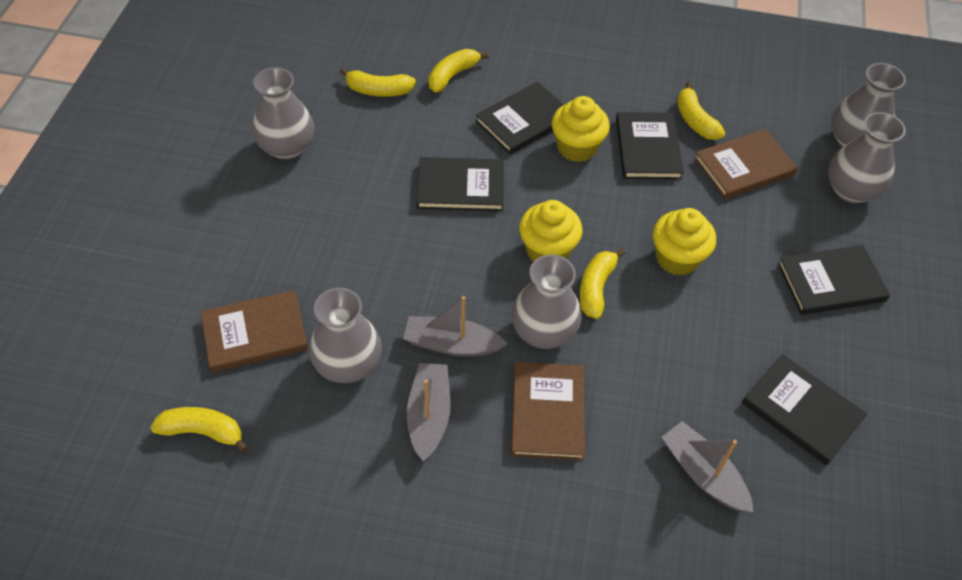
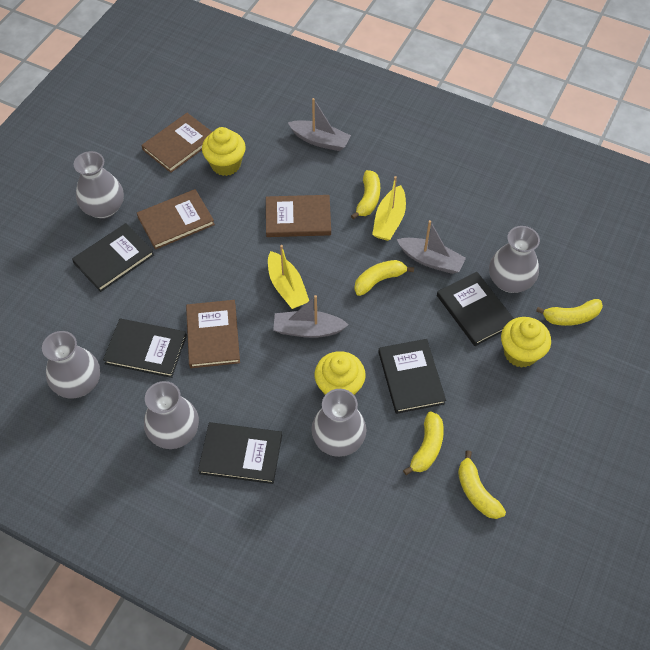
brown book: [201,290,308,372] [511,362,585,460] [694,129,798,199] = 3 -> [137,189,215,250] [141,113,212,173] [186,300,240,368] [266,195,331,237] = 4
yellow boat: none = 0 -> [268,245,309,309] [372,176,406,241] = 2

